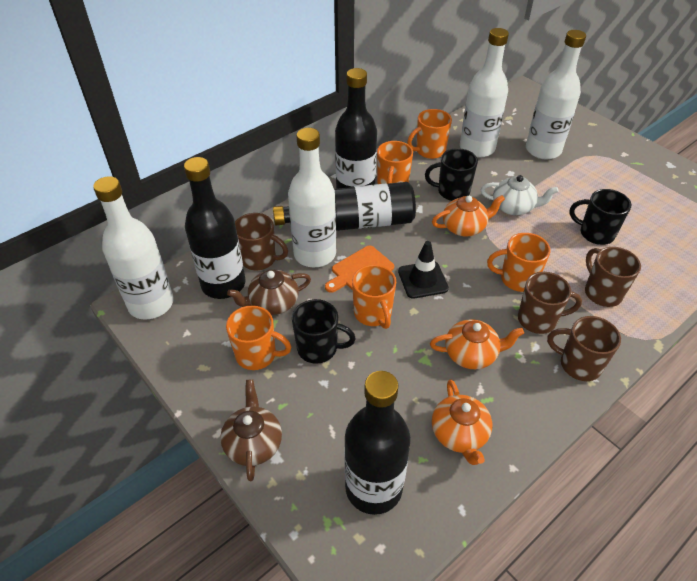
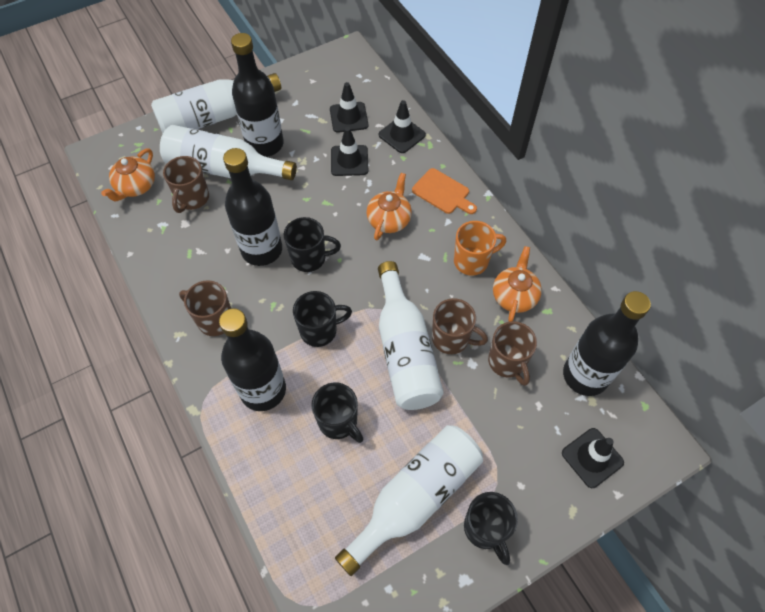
black mug: [292,299,356,364] [425,148,478,201] [569,189,631,245] = 3 -> [284,217,341,272] [293,291,352,347] [311,382,363,443] [464,492,518,565] = 4
black traffic cone: [398,241,449,299] = 1 -> [330,82,368,133] [331,127,368,176] [379,100,426,153] [562,428,624,488] = 4
brown teapot: [220,379,282,481] [227,270,311,315] = 2 -> none = 0
orange mug: [226,305,291,370] [352,265,396,329] [377,141,413,184] [407,109,452,159] [487,233,551,292] = 5 -> [454,221,506,276] = 1
white teapot: [481,175,559,215] = 1 -> none = 0

